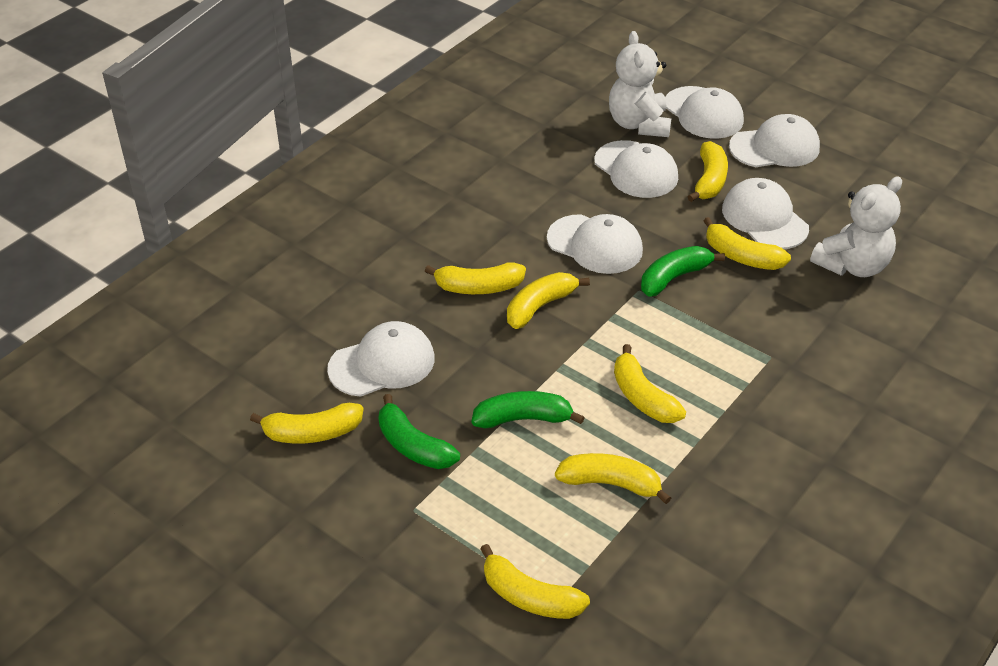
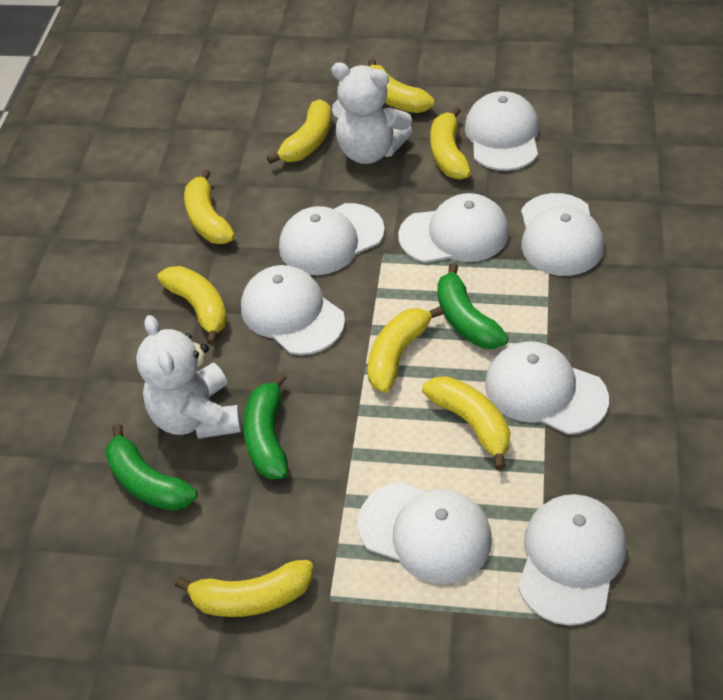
white cap: [327,321,435,397] [547,214,643,274] [594,140,678,198] [665,86,744,139] [722,178,809,249] [729,114,820,167] = 6 -> [241,265,345,355] [279,203,385,275] [358,482,492,584] [398,193,509,263] [465,91,539,171] [485,341,609,435] [518,494,626,626] [521,193,604,276] = 8

